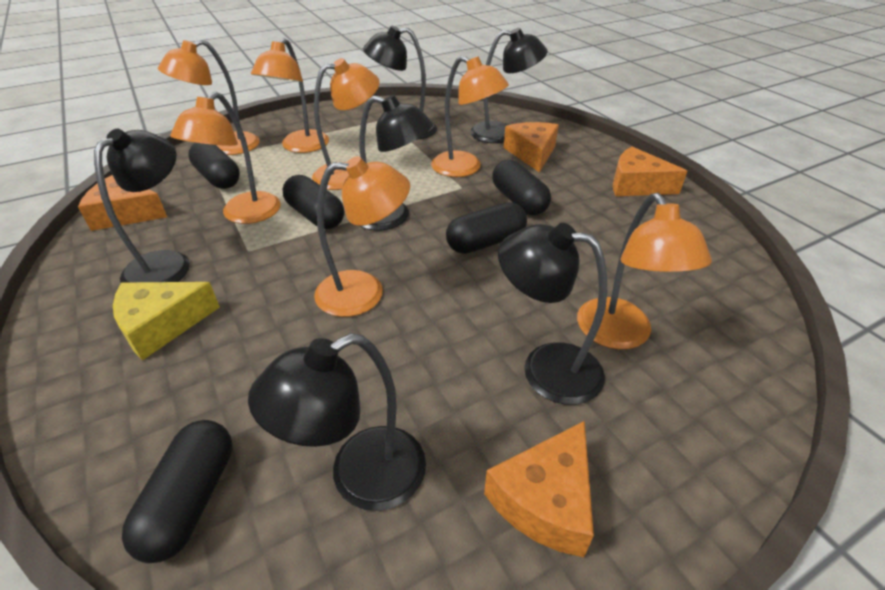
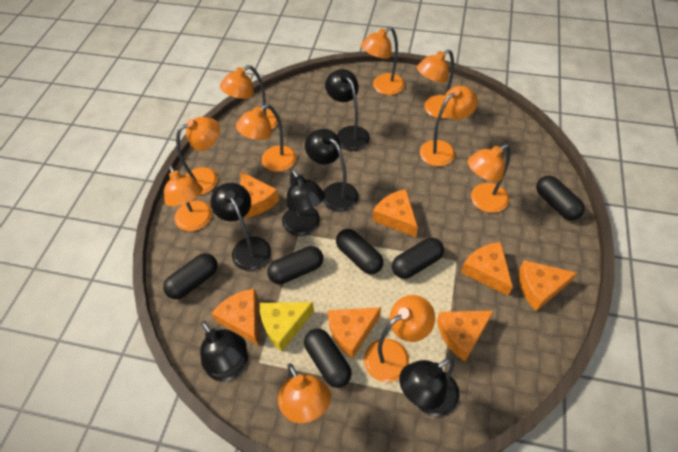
black capsule: [122,420,232,563] [188,143,240,189] [283,175,344,229] [446,202,527,254] [492,160,551,215] = 5 -> [163,253,218,299] [267,246,323,284] [304,328,352,388] [336,229,383,274] [392,238,444,279] [536,176,585,220] = 6
orange cheese: [78,175,167,231] [484,421,594,557] [504,122,559,173] [613,146,687,196] = 4 -> [211,289,259,346] [240,171,279,218] [327,307,381,359] [373,189,418,237] [437,311,494,361] [461,242,513,296] [519,260,577,311] = 7
orange lamp: [158,39,260,155] [170,91,281,224] [251,38,329,153] [312,58,380,190] [314,156,410,317] [431,56,509,177] [577,193,712,349] = 7 -> [164,165,212,231] [176,117,220,195] [220,65,278,130] [236,104,296,172] [278,363,331,423] [361,27,405,95] [364,295,435,382] [417,49,454,118] [420,86,478,166] [467,144,511,213] = 10

